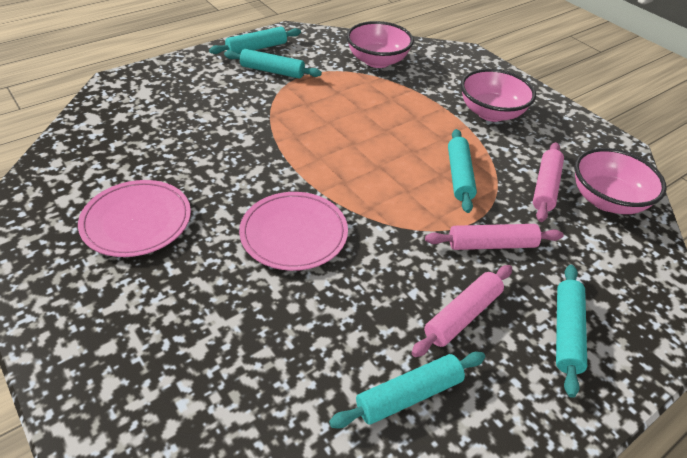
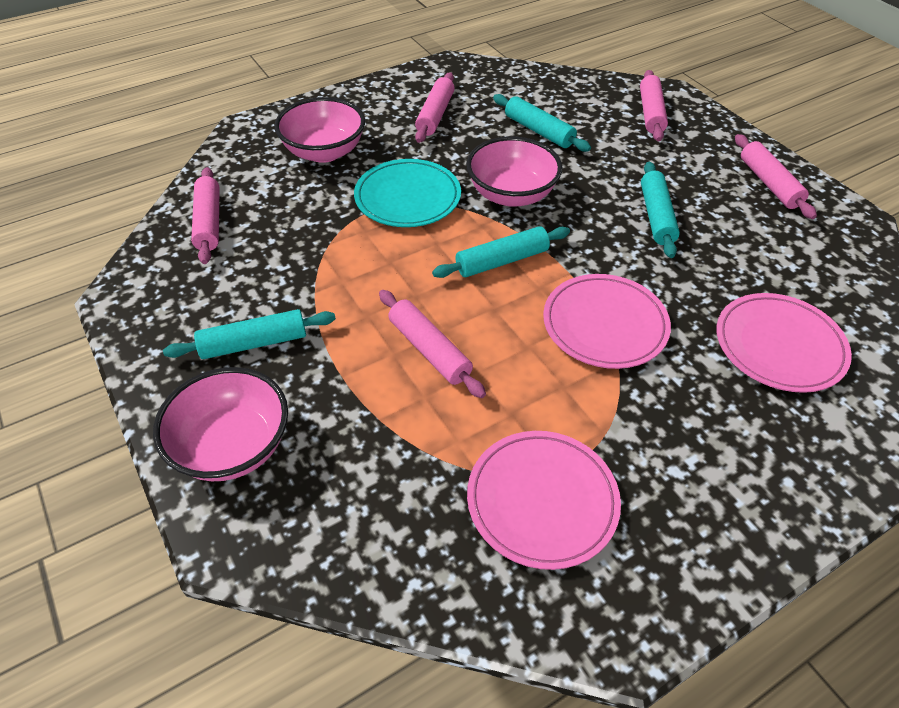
pink plate: [78,180,191,257] [239,192,348,271] = 2 -> [467,431,621,570] [543,274,671,369] [717,293,852,393] = 3
pink rolling pin: [412,265,512,357] [425,224,564,250] [533,142,564,222] = 3 -> [191,167,220,264] [379,290,486,398] [415,72,455,143] [640,70,668,142] [735,134,817,219] = 5
turquoise plate: none = 0 -> [354,159,461,227] = 1
turquoise rolling pin: [209,27,301,54] [224,49,322,79] [329,352,485,428] [448,129,477,213] [556,265,587,398] = 5 -> [163,309,336,359] [432,226,570,278] [493,94,591,152] [641,162,680,258] = 4

